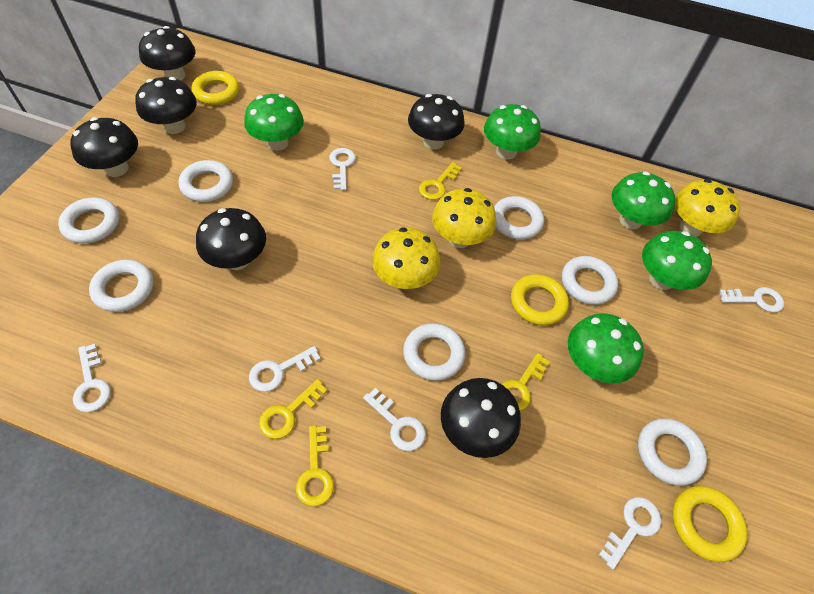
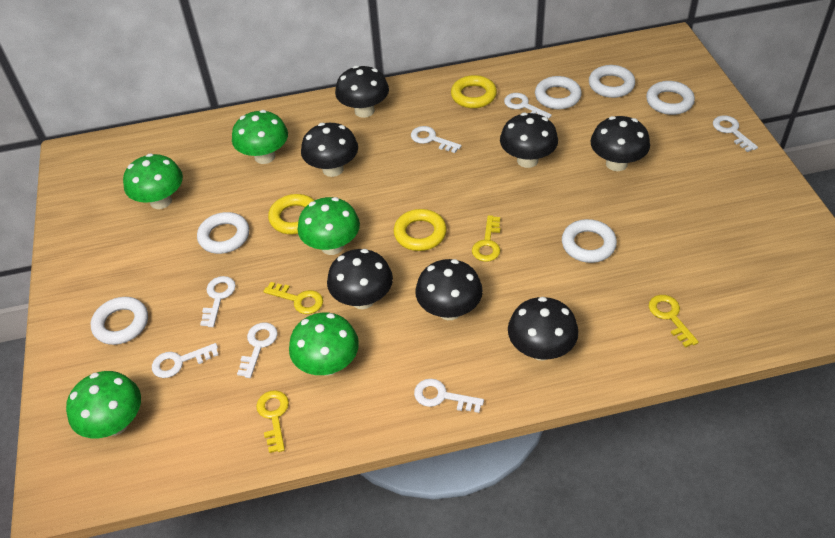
black mushroom: [70,117,138,177] [135,77,197,134] [139,26,196,81] [196,208,266,270] [408,94,465,149] [441,378,521,458] = 6 -> [301,123,358,177] [327,249,393,309] [335,65,389,118] [415,259,483,320] [500,112,558,168] [508,297,579,361] [590,116,650,171] = 7
white key: [73,344,111,412] [249,346,321,392] [329,148,356,190] [363,388,426,451] [598,497,661,569] [719,287,784,312] = 6 -> [152,343,218,378] [200,276,236,327] [237,323,278,378] [411,126,462,153] [414,379,484,413] [504,93,552,118] [713,115,758,152] = 7
white ring: [58,197,119,244] [89,260,153,312] [179,160,233,202] [403,323,465,381] [494,196,544,240] [562,256,618,305] [638,418,707,486] = 7 -> [91,297,148,345] [197,212,249,254] [535,76,582,109] [562,219,617,263] [589,65,635,98] [646,81,695,115] = 6
yellow mushroom: [372,227,440,289] [432,188,496,248] [675,179,740,237] = 3 -> none = 0

